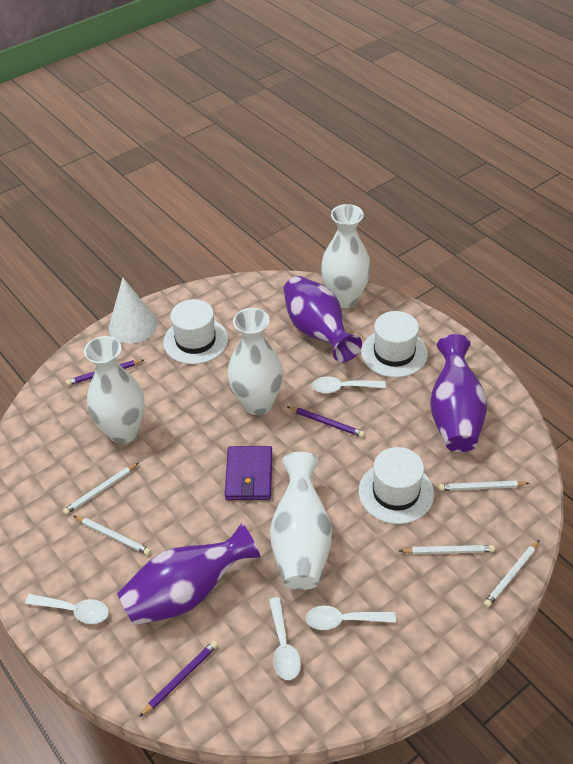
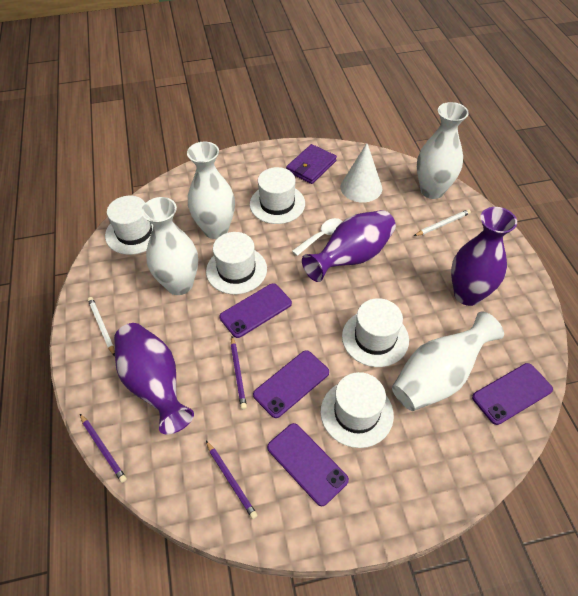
purple phone: none = 0 -> [219,283,292,338] [253,350,329,418] [267,423,349,506] [472,363,553,425] = 4
white hat: [163,299,228,364] [359,447,434,524] [361,311,428,378] = 3 -> [105,196,153,255] [206,232,267,294] [250,167,305,224] [320,372,394,448] [342,298,409,367] = 5
white pencil: [63,463,138,515] [74,516,151,555] [399,545,495,554] [439,480,529,491] [484,540,539,607] = 5 -> [88,297,115,356] [414,209,471,236] = 2
white spoon: [25,594,109,624] [269,597,301,680] [305,605,396,630] [312,376,386,393] = 4 -> [292,218,343,256] = 1

